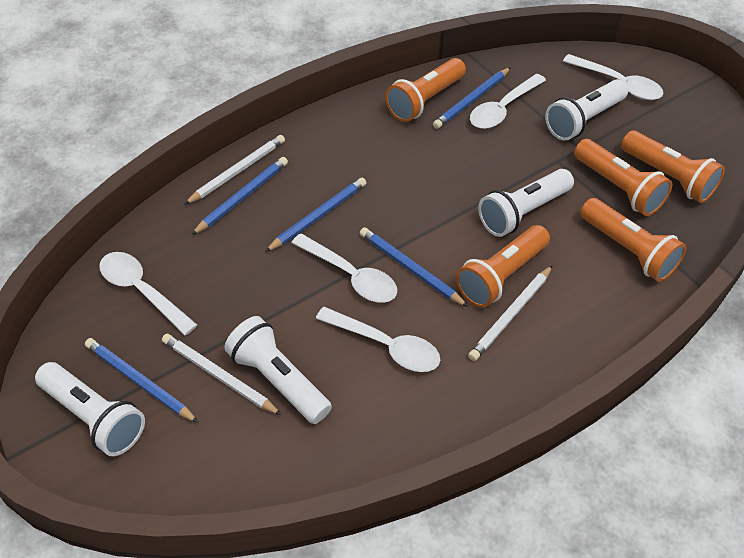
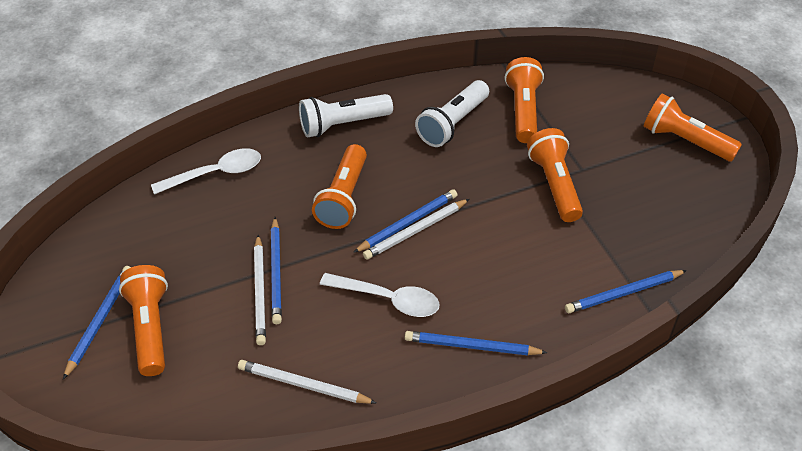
white flashlight: [35,362,145,456] [224,316,332,424] [478,169,574,237] [545,79,628,140] = 4 -> [299,94,393,138] [415,80,489,147] = 2
white spoon: [99,252,197,335] [291,233,397,303] [316,307,440,372] [470,74,546,129] [563,54,664,100] = 5 -> [151,148,261,195] [320,273,440,317] = 2

